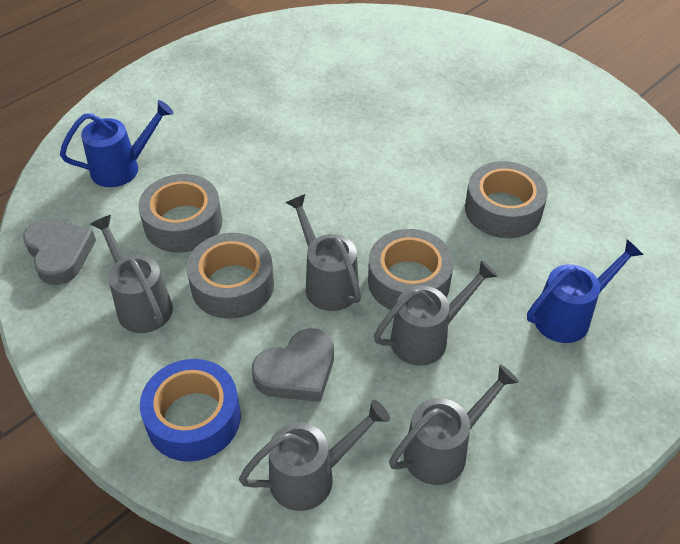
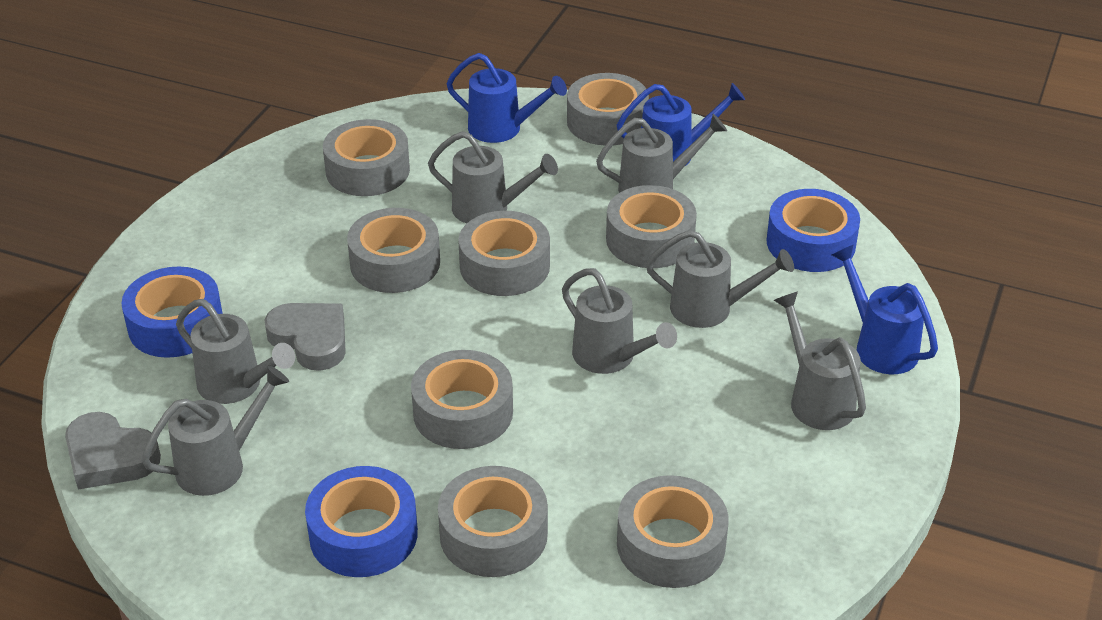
blue tape: [140,359,241,462] = 1 -> [121,267,223,358] [305,466,418,577] [767,189,860,272] = 3
blue watering can: [60,100,173,187] [527,239,644,343] = 2 -> [446,53,567,143] [617,83,745,166] [832,244,938,374] = 3
grey tape: [138,174,222,253] [187,233,274,319] [368,229,454,310] [465,161,548,238] = 4 -> [323,119,410,196] [347,208,440,293] [411,350,513,449] [438,466,548,577] [458,211,550,296] [567,73,649,145] [606,185,697,268] [617,475,729,588] = 8
grey watering can: [91,215,173,333] [239,400,390,511] [285,194,361,311] [374,260,498,366] [389,364,519,485] = 5 -> [141,365,289,496] [176,299,295,404] [428,131,558,223] [562,268,677,374] [596,114,727,193] [646,230,794,328] [774,292,866,430] = 7

